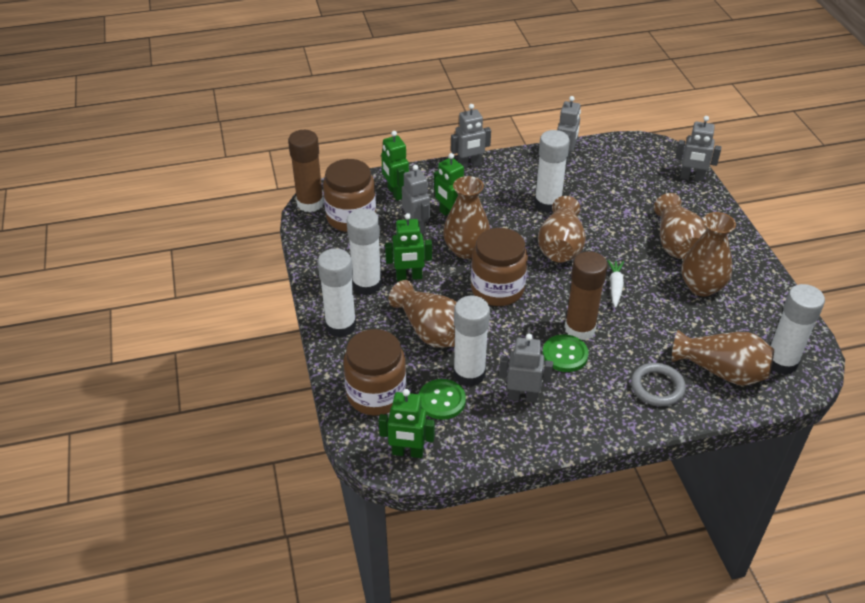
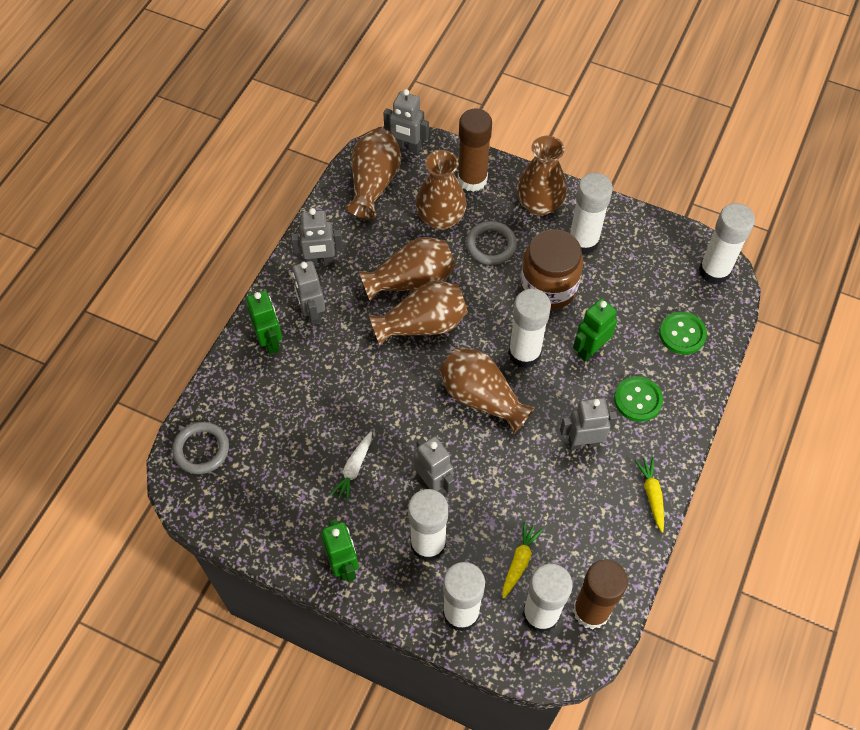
brown jar: [323,159,376,232] [343,329,406,416] [471,228,528,306] = 3 -> [520,229,584,310] = 1
green robot: [379,389,435,458] [381,131,409,201] [385,213,432,281] [434,153,464,216] = 4 -> [246,290,282,355] [321,519,359,581] [573,298,617,361] = 3
grey ring: [631,363,686,406] = 1 -> [172,422,229,474] [466,221,517,265] = 2
white glue stick: [318,248,356,337] [346,208,382,295] [453,296,490,386] [534,130,570,213] [771,284,825,375] = 5 -> [408,489,448,561] [443,562,485,632] [508,289,551,368] [522,564,573,633] [570,173,613,254] [699,203,755,284] = 6
yellow carrot: none = 0 -> [503,522,543,598] [635,457,664,533] = 2

